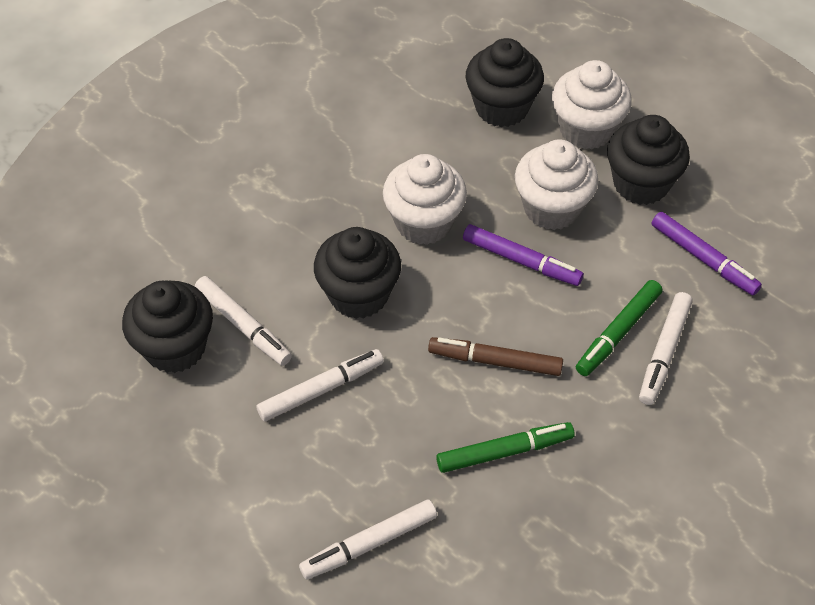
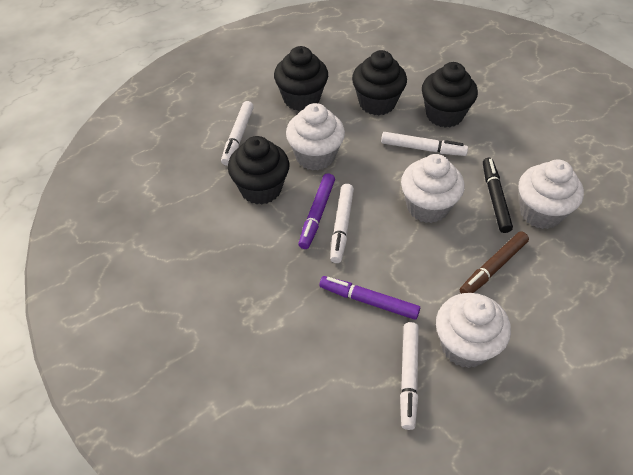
black marker: none = 0 -> [483,158,513,233] = 1
green marker: [436,422,575,473] [576,280,662,376] = 2 -> none = 0
white cupcake: [383,154,467,245] [515,139,599,230] [552,60,632,150] = 3 -> [286,103,345,171] [401,154,464,223] [436,293,511,368] [519,160,584,229] = 4

